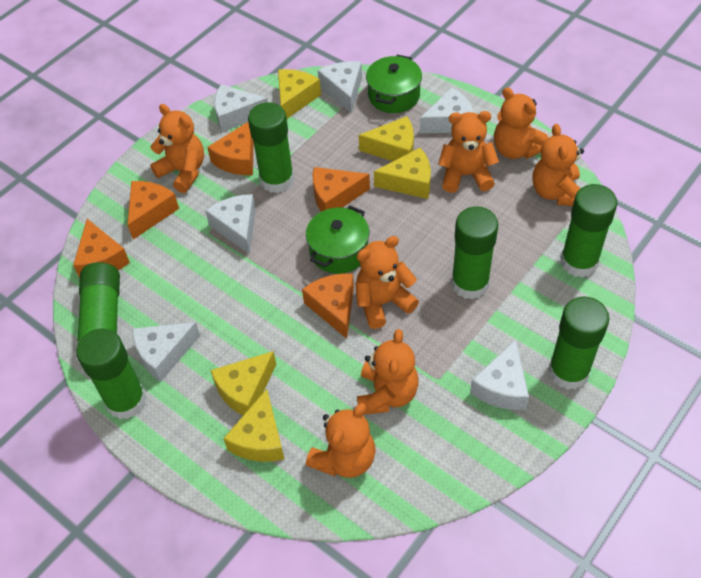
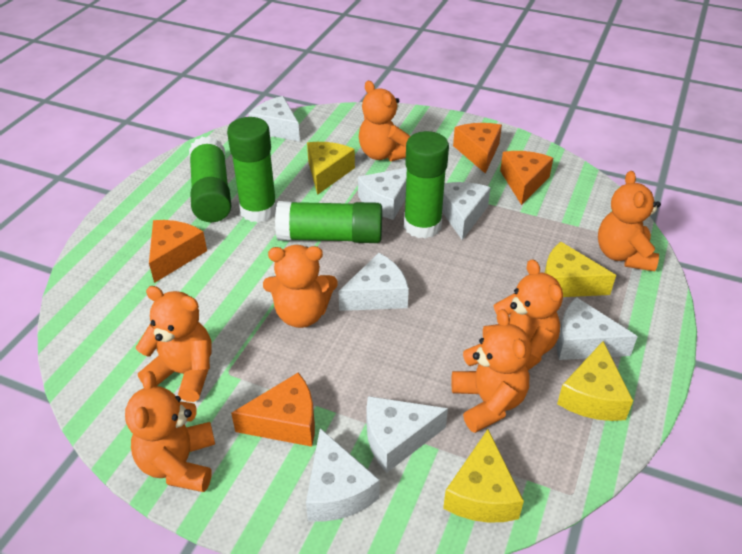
green glue stick: [76,262,120,363] [76,329,147,419] [248,102,294,193] [451,206,499,300] [548,297,609,390] [560,184,617,278] = 6 -> [189,136,231,222] [227,117,277,222] [275,201,382,243] [404,131,449,239] = 4
green pot: [306,205,369,274] [366,55,422,113] = 2 -> none = 0
orange cheese: [73,219,130,278] [127,181,179,239] [207,122,254,175] [302,273,354,339] [312,167,370,212] = 5 -> [149,220,207,283] [231,372,315,447] [453,123,502,174] [500,151,553,205] = 4
white cheese: [132,322,200,382] [205,194,256,254] [214,84,268,132] [318,61,362,113] [420,87,474,133] [470,339,529,410] = 6 -> [248,96,300,142] [306,428,380,522] [338,253,409,311] [358,168,407,220] [366,396,448,473] [442,182,491,240] [557,297,638,360] = 7
yellow cheese: [210,351,276,415] [223,389,284,462] [278,69,321,118] [358,116,414,161] [374,148,431,199] = 5 -> [307,142,355,195] [443,429,524,523] [545,242,616,297] [557,341,633,421] = 4

